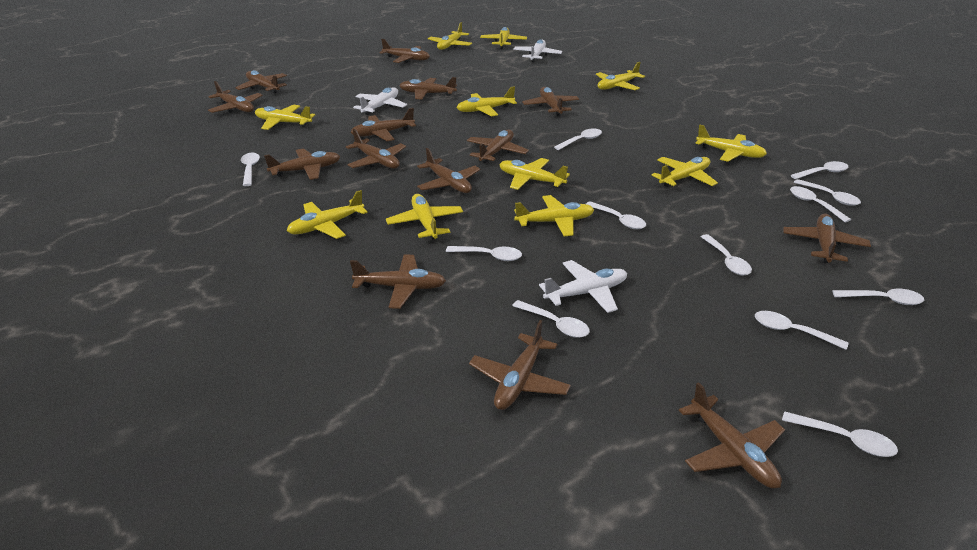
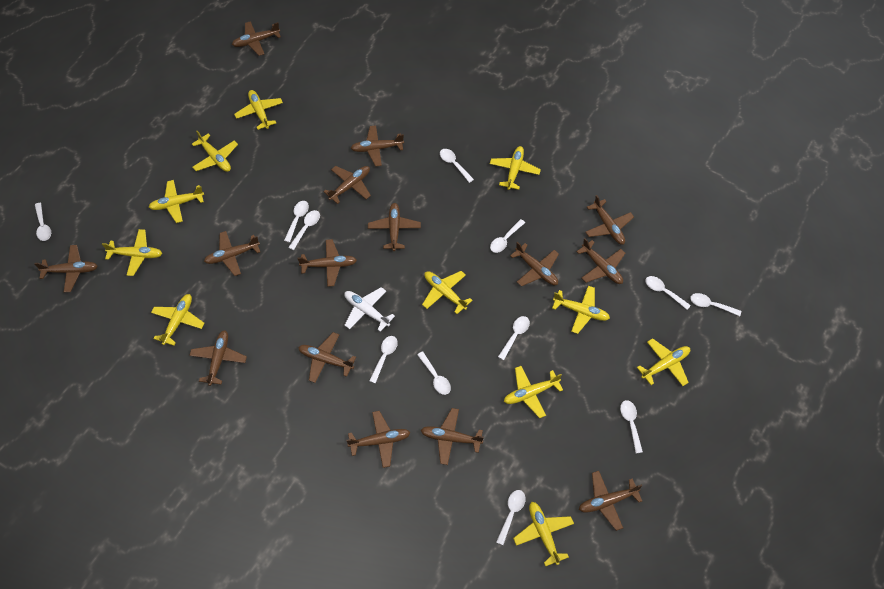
brown plane: [208,81,263,113] [235,70,287,93] [264,148,340,180] [346,129,406,169] [350,108,416,141] [350,254,446,309] [380,39,430,63] [399,77,457,100] [417,148,480,193] [467,130,529,163] [469,320,571,410] [522,87,579,116] [679,382,785,488] [783,214,871,263] = 14 -> [34,245,98,292] [189,330,247,386] [204,231,260,276] [232,21,281,56] [297,239,357,287] [298,332,356,383] [324,166,371,204] [346,411,411,468] [351,125,404,167] [368,203,421,251] [421,408,484,465] [510,242,559,286] [576,238,625,284] [579,471,642,531] [585,195,634,245] = 15
white plane: [353,87,407,115] [513,39,562,62] [539,260,627,313] = 3 -> [344,287,395,332] = 1

